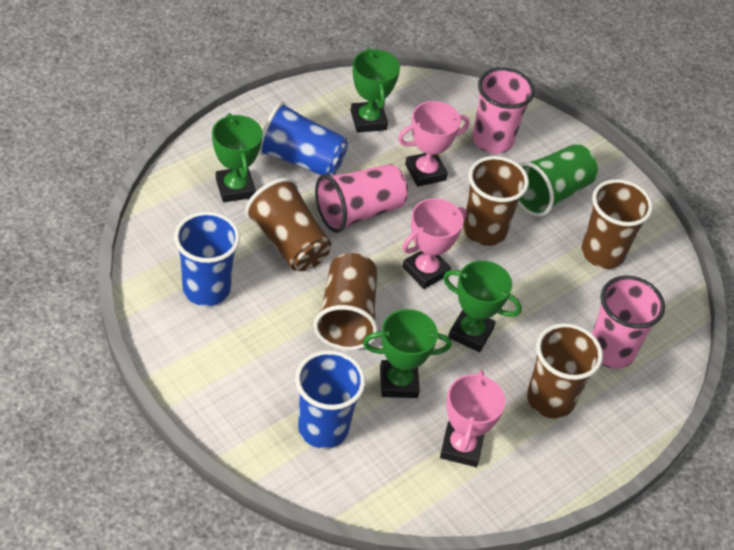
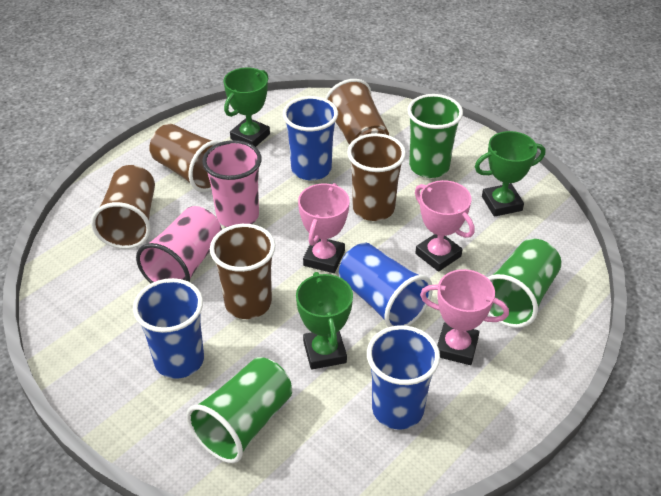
blue cup: [174,211,240,306] [259,102,348,176] [295,350,366,449] = 3 -> [133,278,204,379] [283,96,338,181] [339,242,433,327] [367,325,440,429] = 4
green cup: [518,144,598,217] = 1 -> [186,357,292,463] [407,94,463,178] [487,239,562,328] = 3
green trophy: [212,113,263,202] [351,48,400,133] [363,309,451,398] [443,261,522,352] = 4 -> [224,68,270,147] [296,272,353,370] [475,131,545,217] = 3
pink cup: [315,164,408,233] [473,67,535,154] [592,276,665,369] = 3 -> [136,206,222,283] [202,140,262,227] = 2

